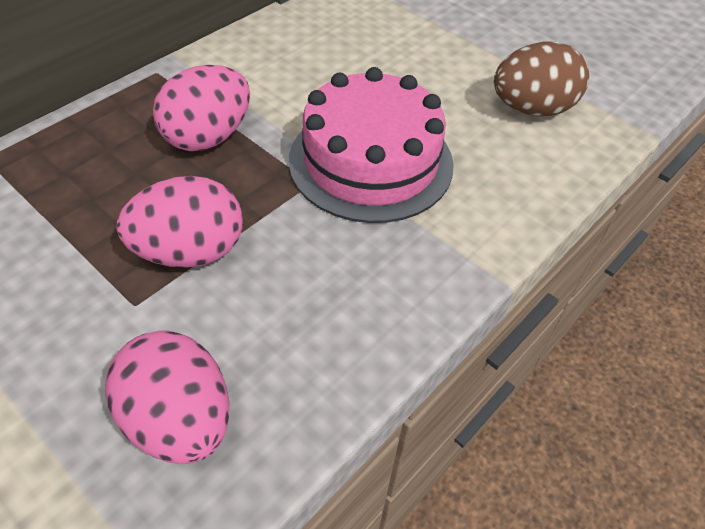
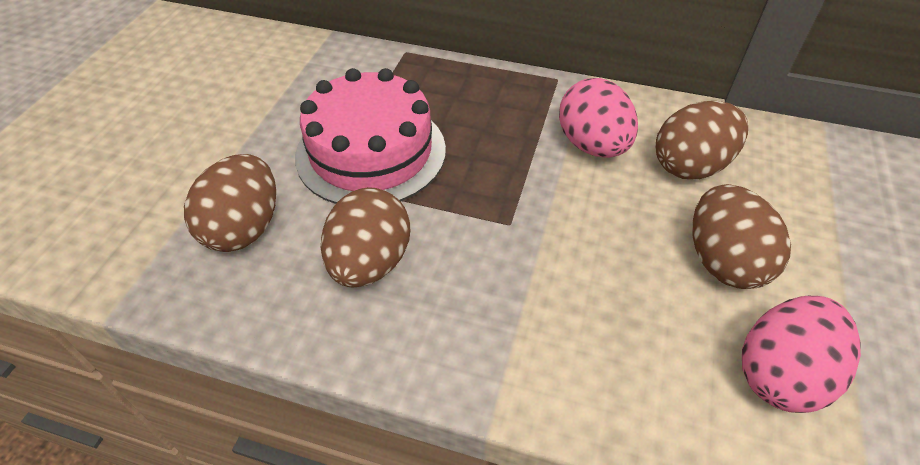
brown egg: [494,41,589,116] = 1 -> [184,154,276,252] [321,187,410,288] [656,101,748,180] [693,184,791,289] = 4
pink egg: [105,330,229,464] [116,176,243,268] [153,65,250,151] = 3 -> [559,78,638,158] [742,296,861,413] = 2

